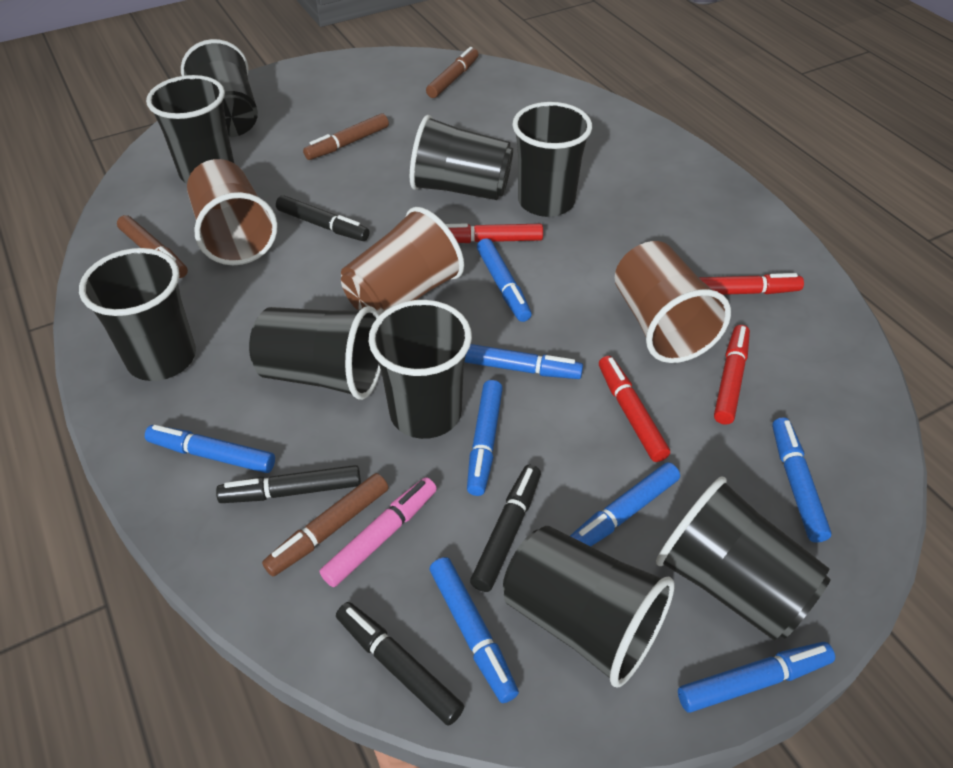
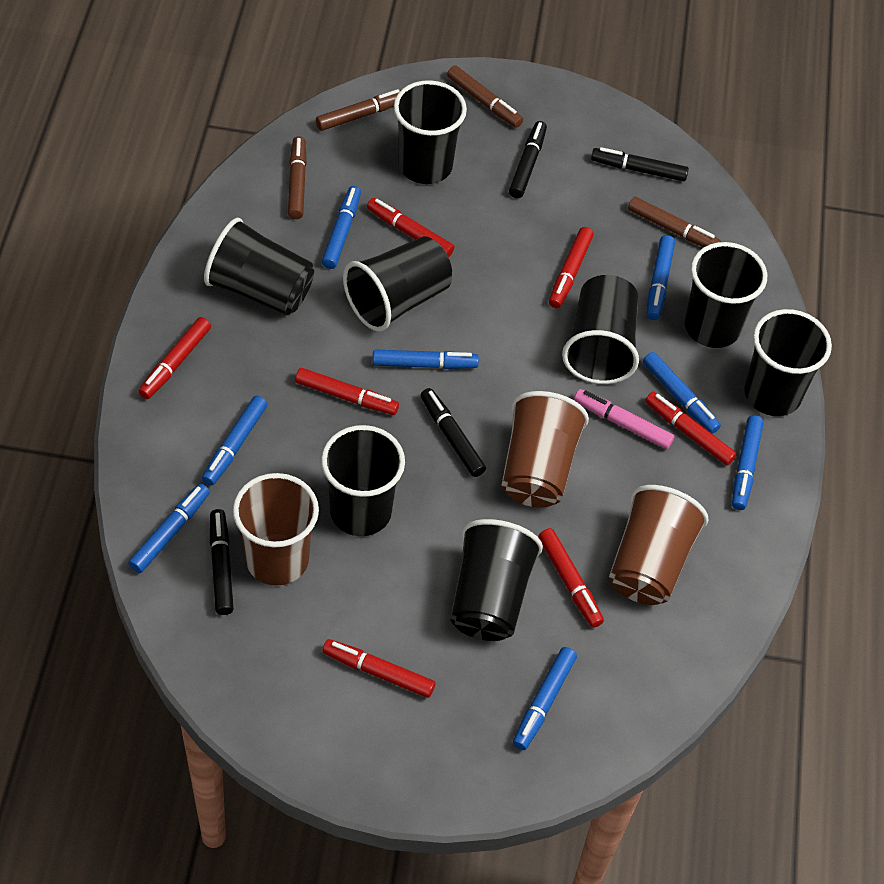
black cup: [79,248,196,381] [146,75,234,183] [181,39,258,137] [249,306,381,400] [369,300,472,439] [410,115,513,200] [503,526,675,688] [512,102,592,217] [656,477,831,640] = 9 -> [204,218,314,315] [321,425,405,536] [343,236,452,332] [394,80,467,184] [450,519,543,641] [562,275,639,384] [684,242,767,348] [744,309,832,416] = 8
red marker: [445,223,543,243] [599,356,670,462] [698,273,804,295] [714,325,750,425] = 4 -> [138,317,211,399] [295,368,399,415] [322,639,435,698] [367,198,454,257] [538,528,604,628] [549,227,594,308] [645,392,737,466] = 7

